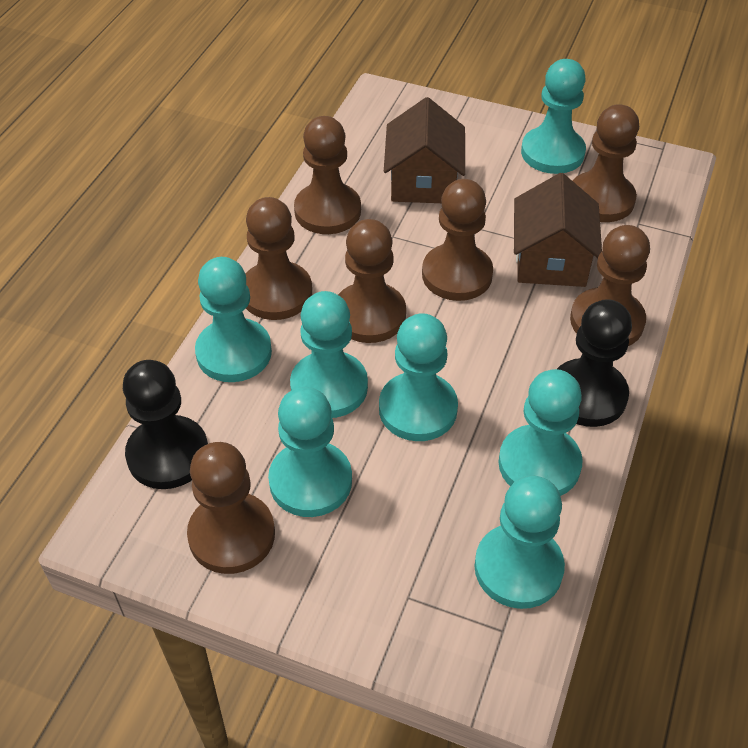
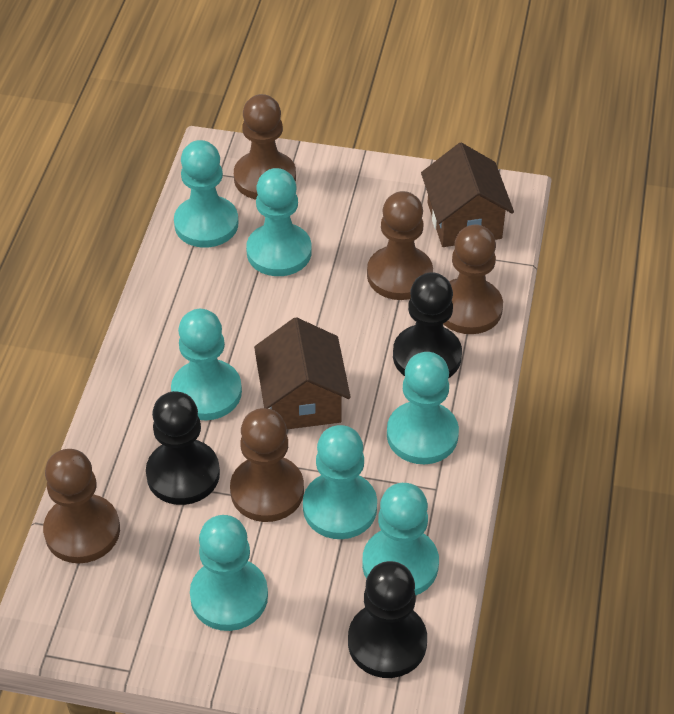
black pawn: [123,360,208,489] [557,299,632,427] = 2 -> [146,391,220,505] [348,561,427,678] [393,272,462,378] = 3
brown pawn: [187,442,275,574] [246,197,312,320] [294,116,361,234] [338,219,406,343] [422,179,493,301] [570,225,650,346] [573,104,639,222] = 7 -> [43,449,120,563] [230,408,304,522] [234,94,296,199] [367,191,433,300] [443,225,503,334] = 5

